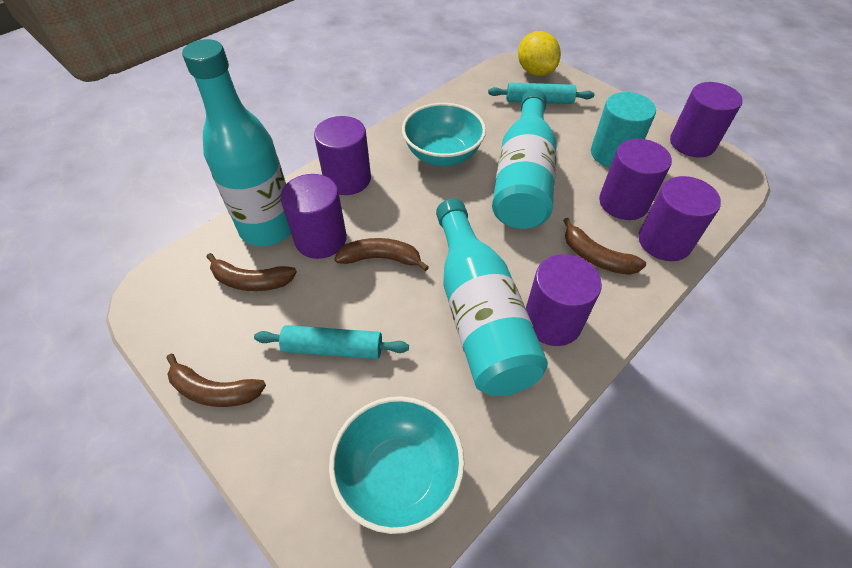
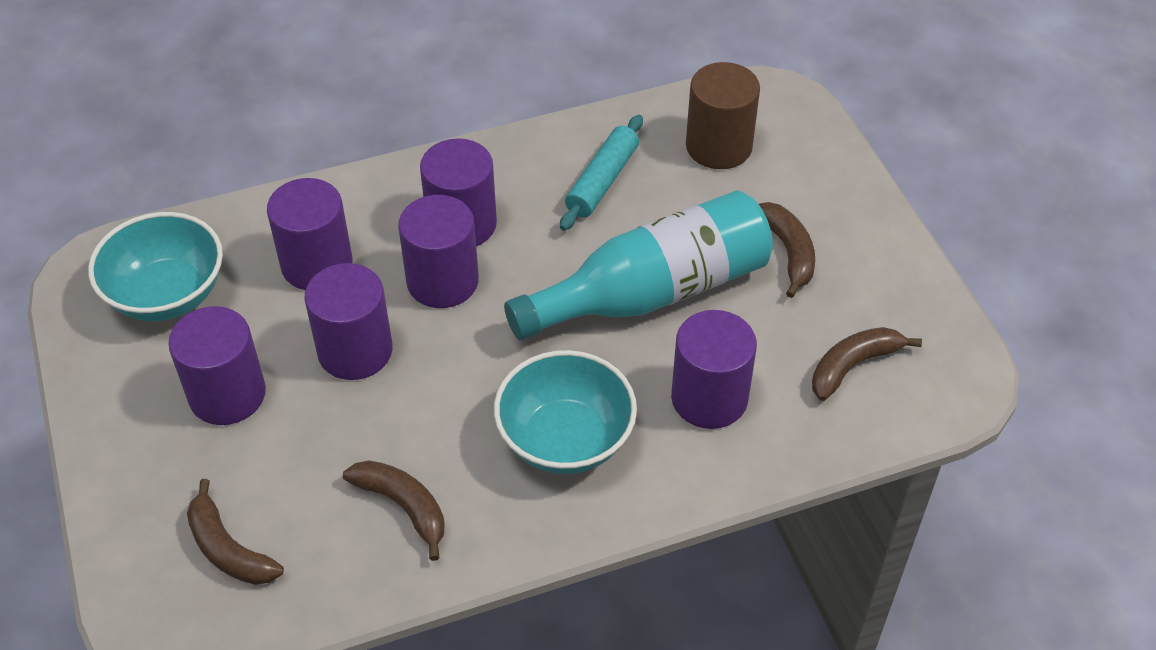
brown cylinder: none = 0 -> [686,62,760,169] = 1
turquoise bottle: [182,39,291,246] [436,199,548,396] [492,89,556,229] = 3 -> [504,190,773,340] = 1
turquoise cylinder: [591,92,656,168] = 1 -> none = 0
turquoise rolling pin: [254,325,409,359] [488,82,594,104] = 2 -> [560,115,643,231] = 1
yellow lemon: [518,31,561,76] = 1 -> none = 0

